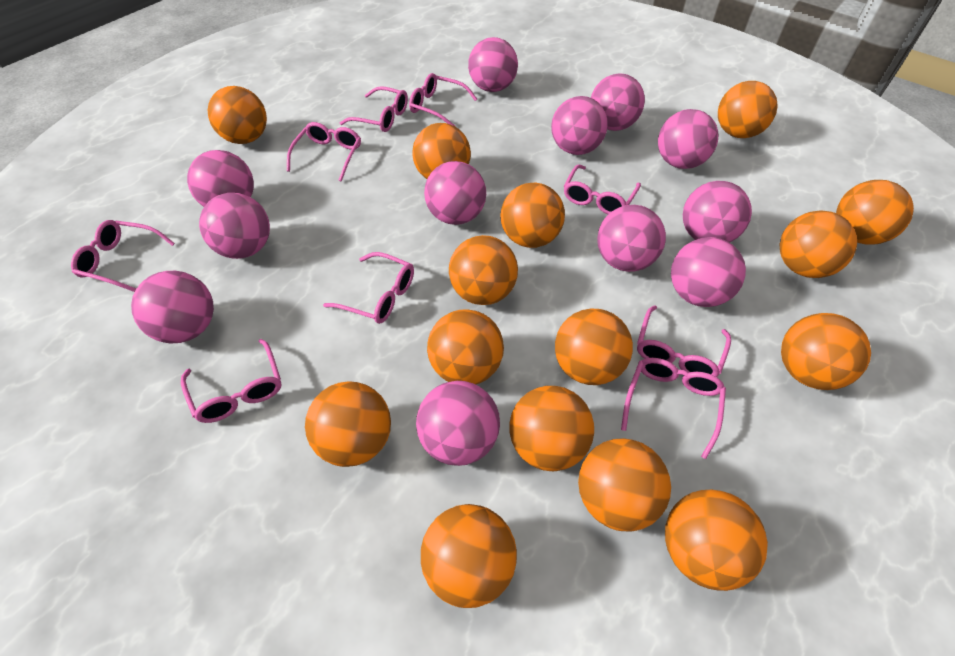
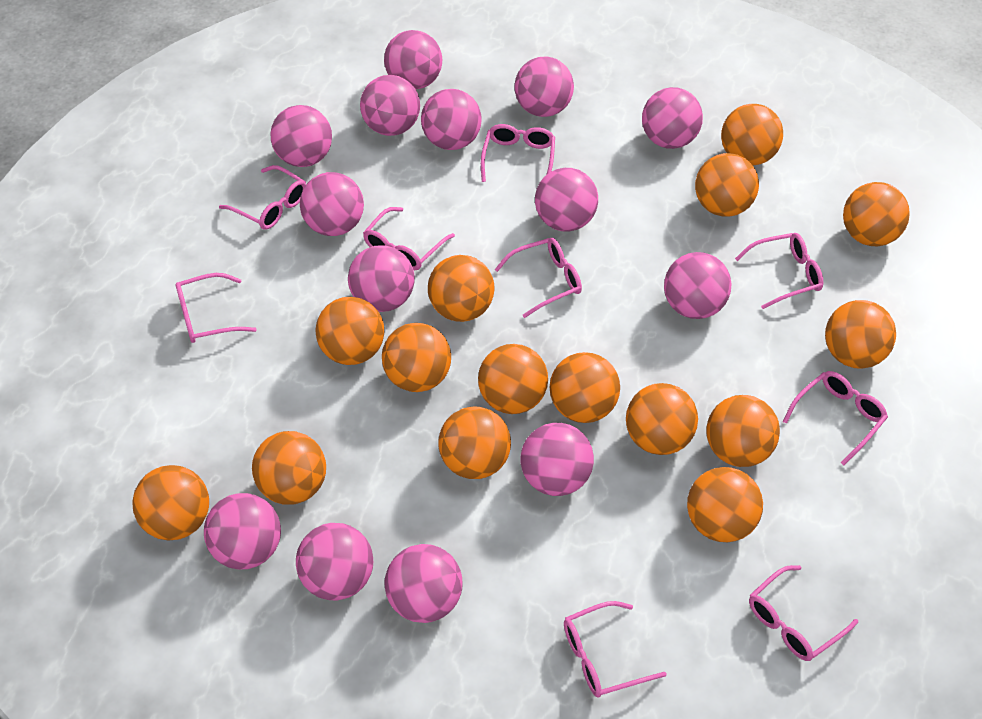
pink ball: [131,271,214,343] [187,150,254,207] [199,193,270,259] [416,381,500,466] [424,161,486,225] [468,37,518,92] [551,96,608,155] [591,73,645,131] [597,205,666,272] [658,109,718,169] [671,237,746,307] [683,181,752,243] = 12 -> [204,493,281,569] [270,105,332,167] [296,523,373,600] [300,172,364,236] [348,245,415,312] [360,75,420,136] [384,30,442,89] [384,544,462,623] [421,89,482,150] [514,56,574,117] [521,423,594,496] [535,168,598,231] [642,87,703,149] [664,252,731,319] = 14

